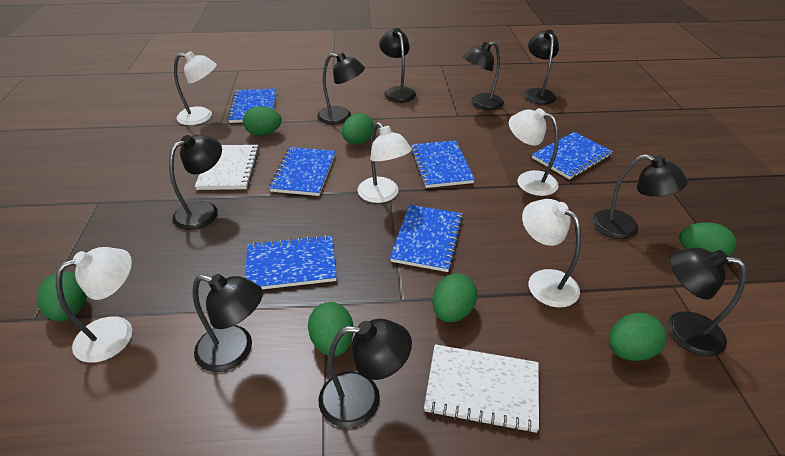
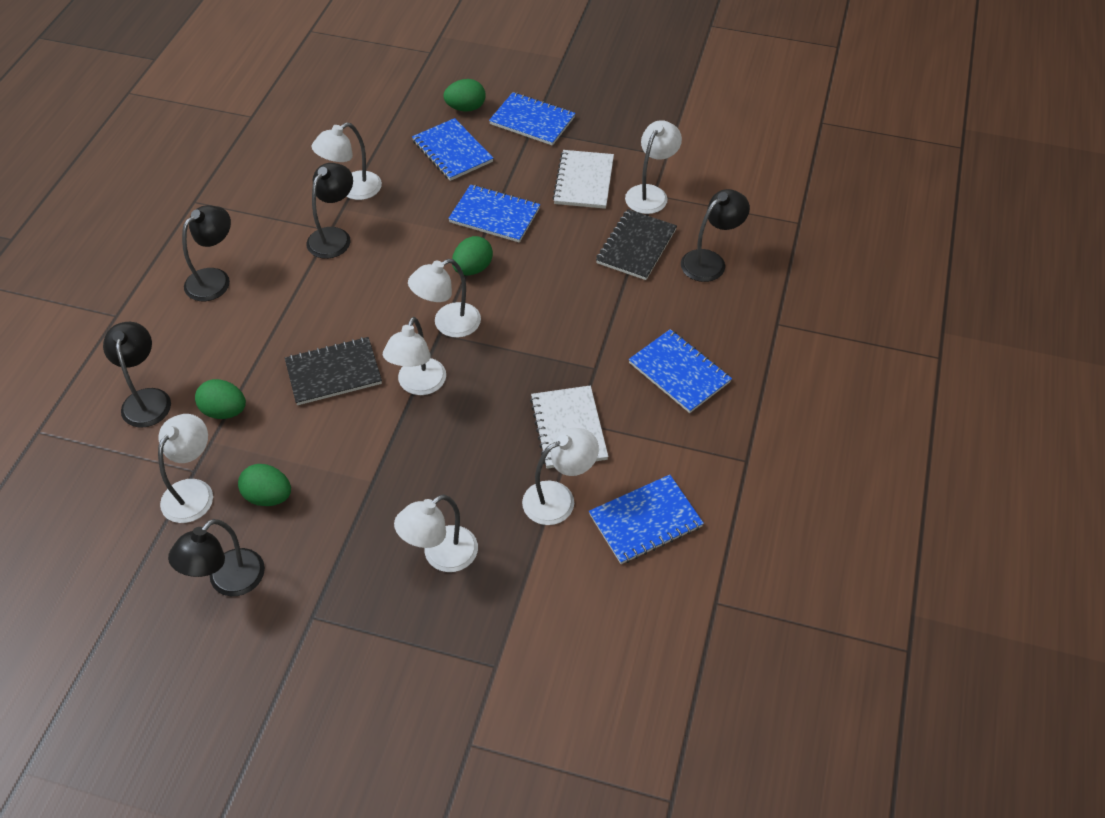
black lamp: [169,135,222,230] [192,274,263,372] [317,53,365,125] [318,319,412,428] [379,28,416,103] [463,41,504,110] [524,30,559,105] [592,154,688,239] [667,248,746,356] = 9 -> [103,322,171,427] [168,519,265,596] [182,205,231,301] [306,163,353,259] [681,189,750,282] = 5
black notebook: none = 0 -> [285,337,382,405] [596,209,677,280] = 2
blue notebook: [227,88,276,123] [245,235,337,289] [269,147,336,196] [390,205,463,272] [411,140,475,188] [532,132,613,180] = 6 -> [412,118,493,181] [448,185,540,243] [489,92,576,146] [589,475,704,564] [629,329,732,413] = 5
green egg: [37,272,87,321] [243,106,282,136] [308,302,354,357] [342,113,374,144] [432,273,477,322] [609,313,667,361] [680,222,736,257] = 7 -> [195,379,246,419] [238,464,291,506] [444,79,486,112] [452,236,493,275] = 4
white lamp: [56,247,132,363] [174,51,217,125] [357,122,412,203] [509,108,559,196] [522,199,581,308] = 5 -> [158,414,213,523] [312,122,382,200] [383,317,446,395] [394,494,478,572] [408,259,481,338] [522,428,599,525] [625,120,682,214] = 7

